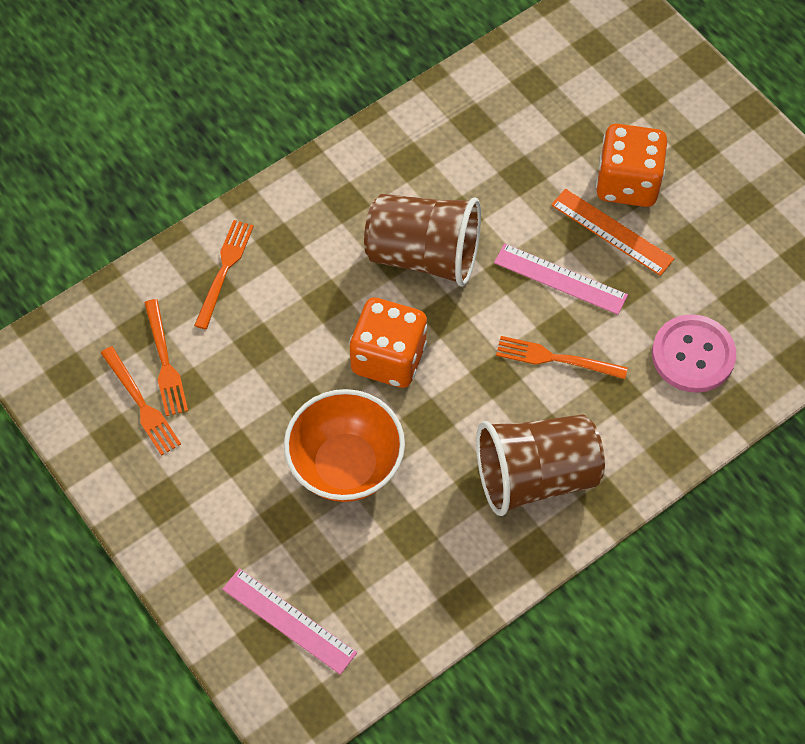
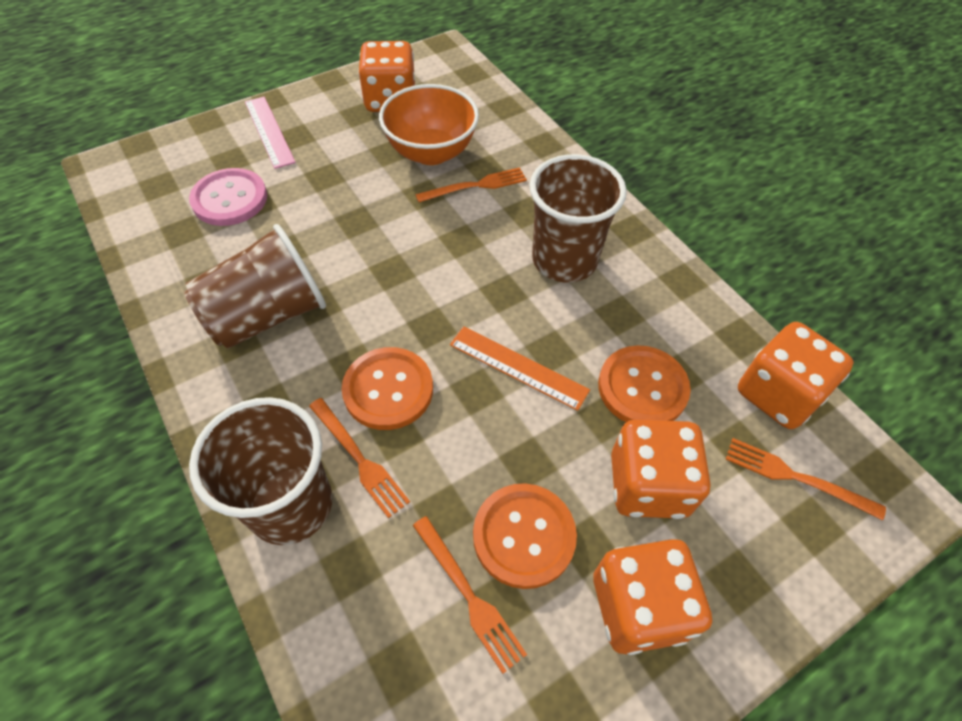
brown cup: [364,194,481,287] [476,414,605,516] = 2 -> [184,224,326,349] [189,397,332,545] [529,154,627,283] = 3
orange button: none = 0 -> [342,347,433,430] [473,483,577,589] [598,345,691,422] = 3
orange dice: [349,298,427,388] [596,124,667,207] = 2 -> [358,41,415,112] [593,539,712,655] [611,419,711,519] [738,322,854,429] = 4
pink ruler: [222,568,357,675] [494,243,628,315] = 2 -> [245,97,296,169] = 1

